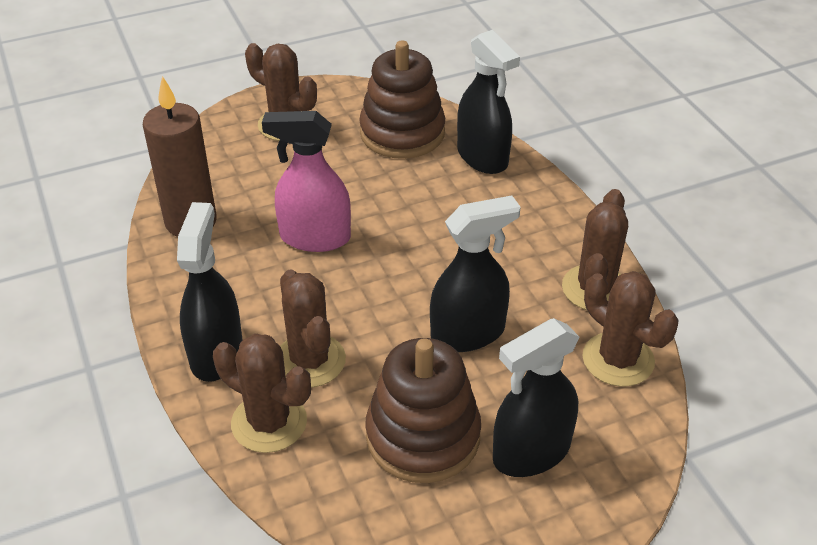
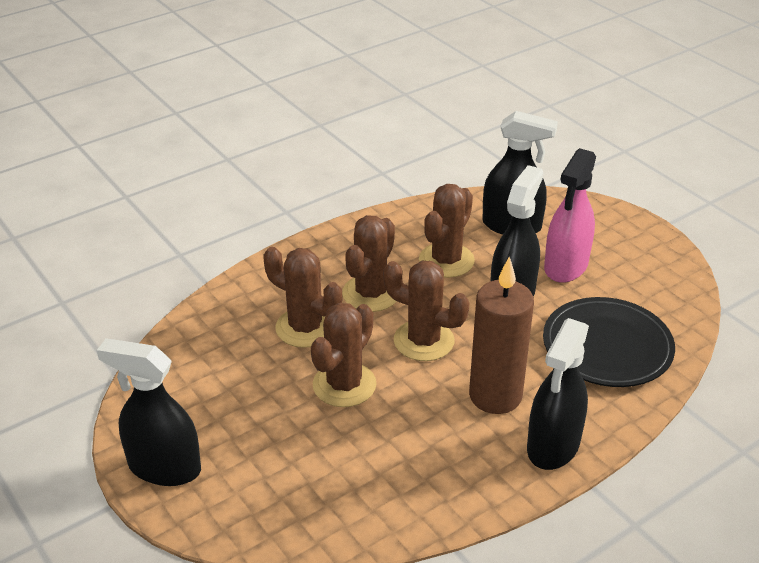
black plate: none = 0 -> [543,297,675,387] = 1
brown stacking toy: [359,40,445,159] [365,338,481,483] = 2 -> none = 0

